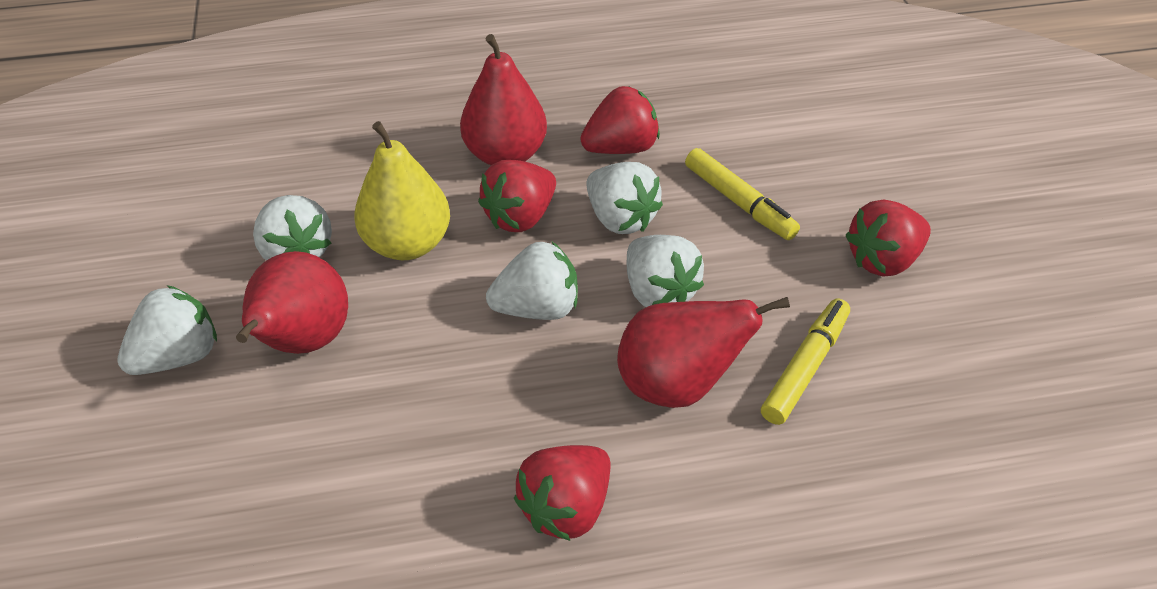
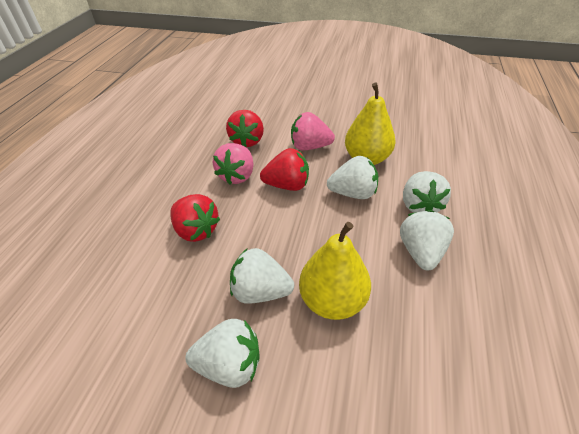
pink strawberry: none = 0 -> [213,143,254,185] [291,112,335,150] = 2
red pear: [236,251,348,354] [460,34,547,165] [617,297,790,408] = 3 -> none = 0
red strawberry: [478,160,556,232] [514,445,611,541] [580,86,660,154] [845,200,931,277] = 4 -> [171,194,220,242] [226,110,264,147] [260,148,309,191] = 3
yellow marker: [685,148,800,240] [761,299,850,425] = 2 -> none = 0
yellow pear: [354,121,450,260] = 1 -> [299,222,371,320] [345,83,395,165] = 2

